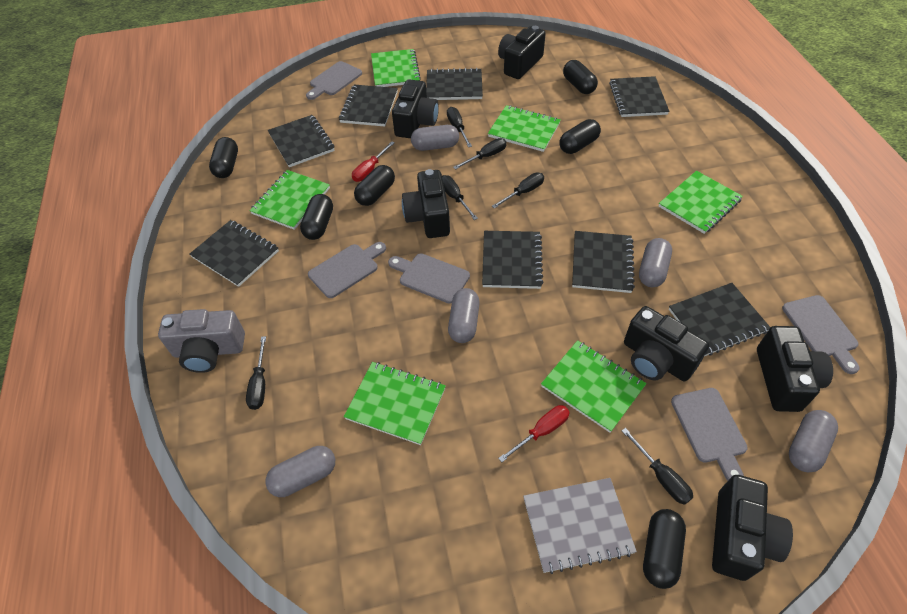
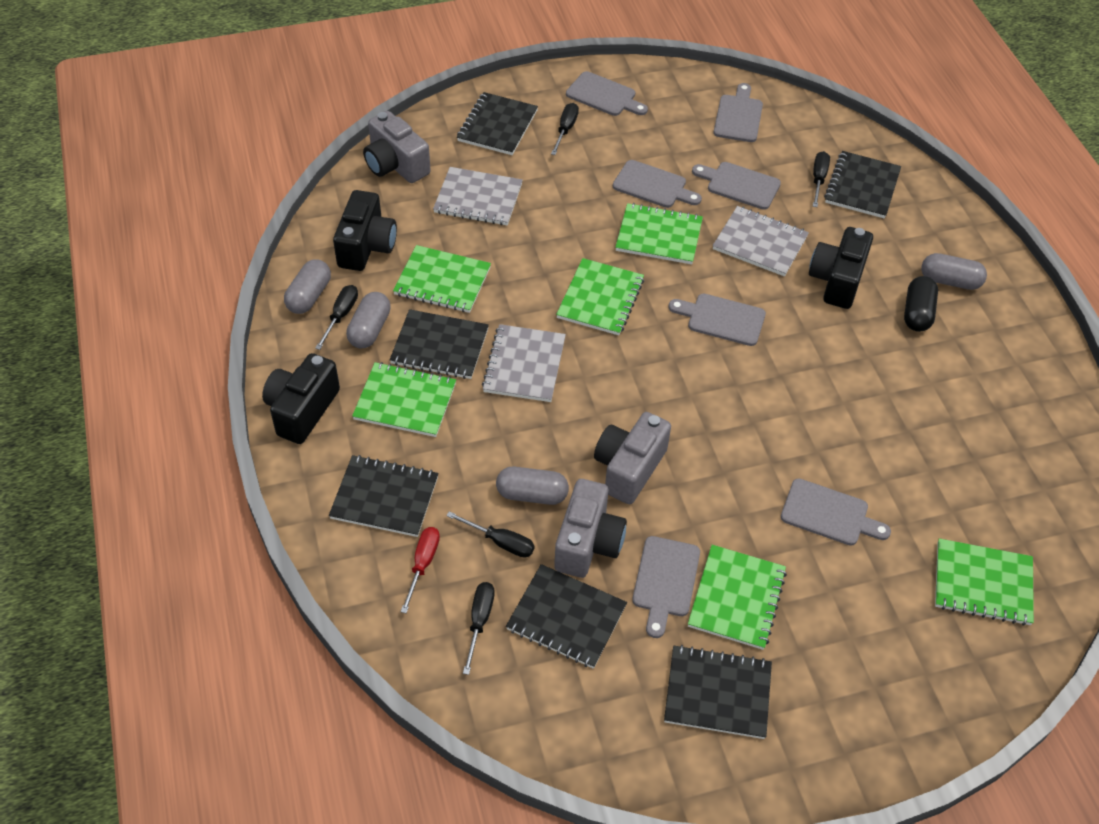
black camera: [392,79,439,138] [402,169,450,238] [498,26,546,79] [624,306,709,381] [712,475,793,581] [757,326,833,412] = 6 -> [262,353,340,444] [333,190,397,271] [809,227,873,309] = 3
black capsule: [209,137,238,178] [300,194,333,240] [354,165,395,206] [560,119,601,154] [563,60,598,94] [643,509,686,589] = 6 -> [904,276,938,332] = 1
black notebook: [190,220,279,287] [268,115,335,167] [339,85,398,127] [426,68,483,100] [482,231,544,289] [572,231,635,293] [609,76,669,117] [669,283,771,356] = 8 -> [329,455,439,537] [390,309,489,379] [457,92,538,155] [506,564,627,669] [664,645,772,739] [824,151,901,219] = 6
black screwdriver: [246,336,266,410] [442,175,478,220] [447,107,472,147] [453,138,507,170] [492,172,544,209] [622,428,693,505] = 6 -> [315,285,358,350] [446,511,535,558] [463,582,495,675] [551,103,579,155] [813,151,830,207] = 5
grey camera: [158,309,245,373] = 1 -> [363,111,431,183] [554,479,627,578] [594,412,671,504] = 3
grey capsule: [265,446,335,497] [411,125,459,151] [448,288,480,343] [639,238,672,287] [789,410,838,472] = 5 -> [284,259,331,314] [346,292,391,349] [496,467,569,505] [921,253,987,290] = 4
grey cutting board: [306,61,362,100] [308,242,386,298] [388,253,470,304] [671,388,748,481] [782,295,860,374] = 5 -> [566,71,648,116] [613,160,702,208] [632,536,700,638] [668,294,766,346] [692,162,781,210] [713,83,763,142] [781,479,891,545] = 7
grey notebook: [523,478,637,574] = 1 -> [433,167,523,226] [482,324,566,402] [713,206,809,276] = 3
red screwdriver: [352,141,394,182] [498,405,570,462] = 2 -> [401,527,440,613] = 1

